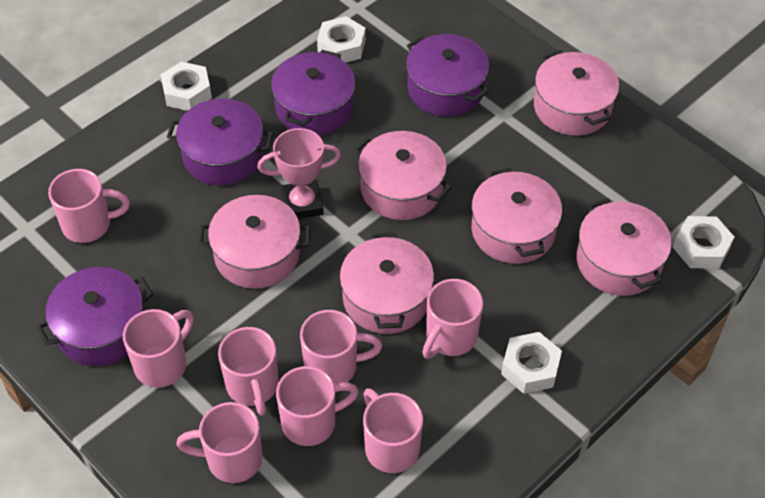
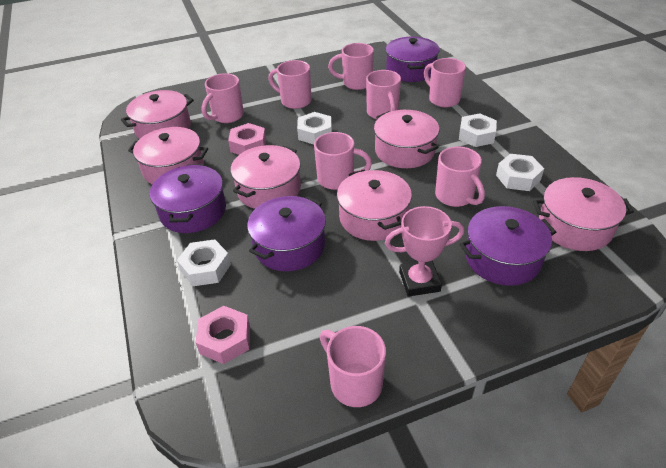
pink nut: none = 0 -> [196,306,250,364] [228,123,266,155] = 2

